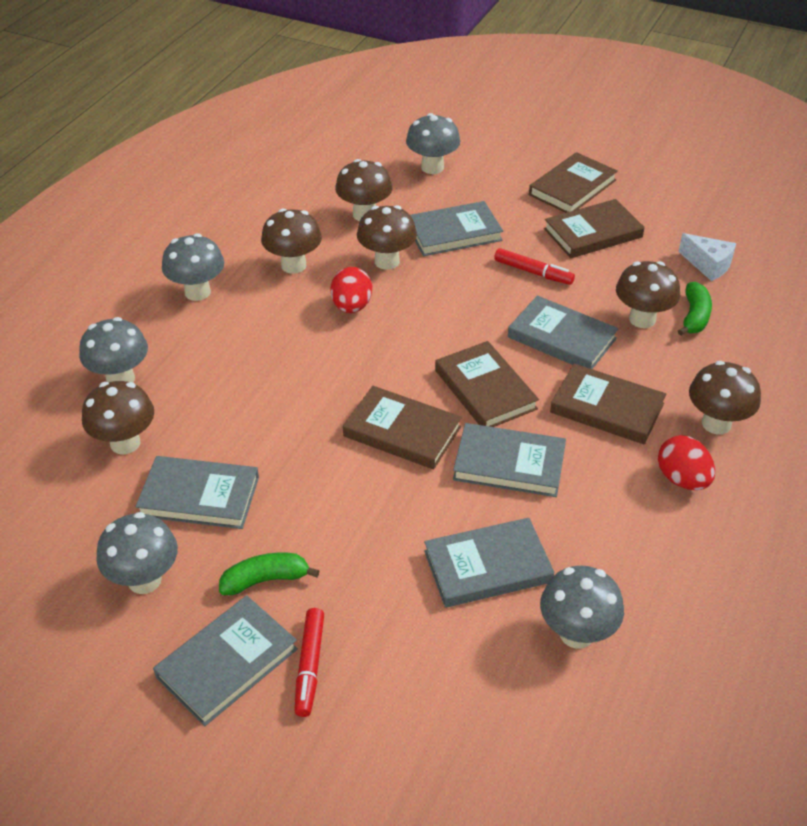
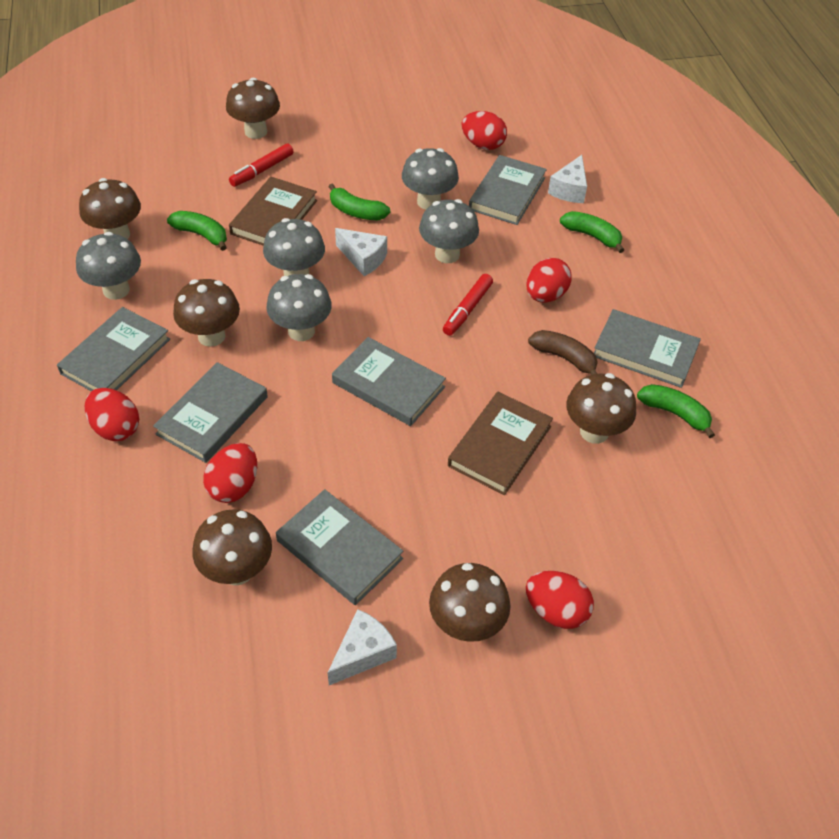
brown banana: none = 0 -> [528,330,598,375] = 1
brown book: [343,386,462,469] [435,341,539,427] [529,152,618,213] [544,199,645,258] [550,364,666,444] = 5 -> [229,177,317,246] [448,392,553,495] = 2
green banana: [219,553,319,595] [678,282,712,336] = 2 -> [167,211,227,251] [329,183,390,220] [560,211,624,253] [637,384,715,438] = 4
red egg: [331,267,372,313] [658,435,715,490] = 2 -> [85,388,139,441] [203,443,257,503] [462,111,507,150] [526,571,594,629] [527,258,572,303] = 5
white cheese: [678,233,736,281] = 1 -> [328,609,397,685] [335,228,387,276] [548,155,587,203] = 3

